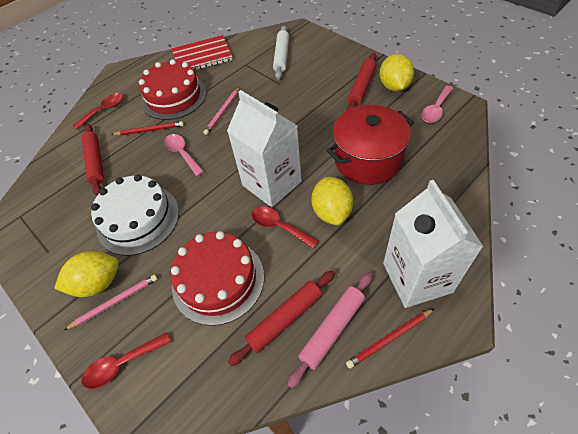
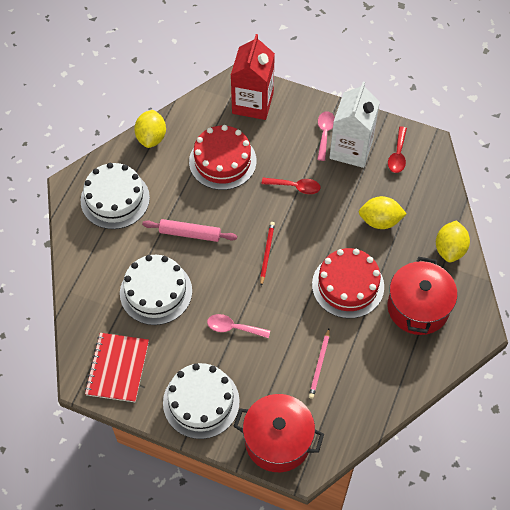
pink pencil: [64,274,158,330] [203,87,240,135] = 2 -> [309,329,330,399] = 1
red carton: none = 0 -> [231,34,275,120] = 1
red pencil: [111,121,184,136] [346,308,435,369] = 2 -> [260,222,275,286] = 1
red pot: [326,105,414,185] = 1 -> [233,394,324,472] [387,257,457,335] = 2
red rolling pin: [82,124,104,196] [228,271,335,366] [347,53,376,110] = 3 -> none = 0
red spoon: [72,93,123,130] [82,332,171,389] [252,206,319,249] = 3 -> [261,178,321,194] [388,127,407,173] = 2
white cake: [91,174,179,256] = 1 -> [81,163,150,229] [120,255,192,325] [163,363,240,439] = 3
white carton: [227,90,302,207] [383,180,483,308] = 2 -> [329,82,380,168] = 1
white rolling pin: [273,25,289,80] = 1 -> none = 0

